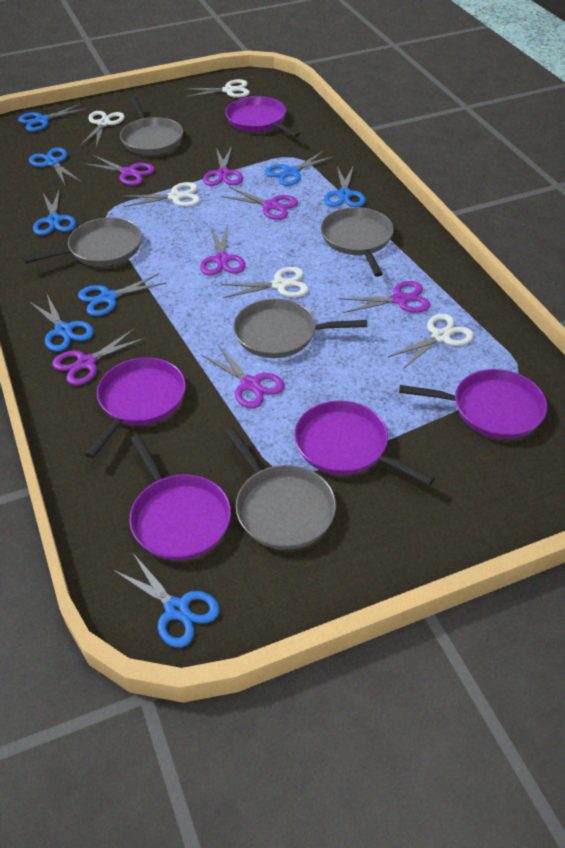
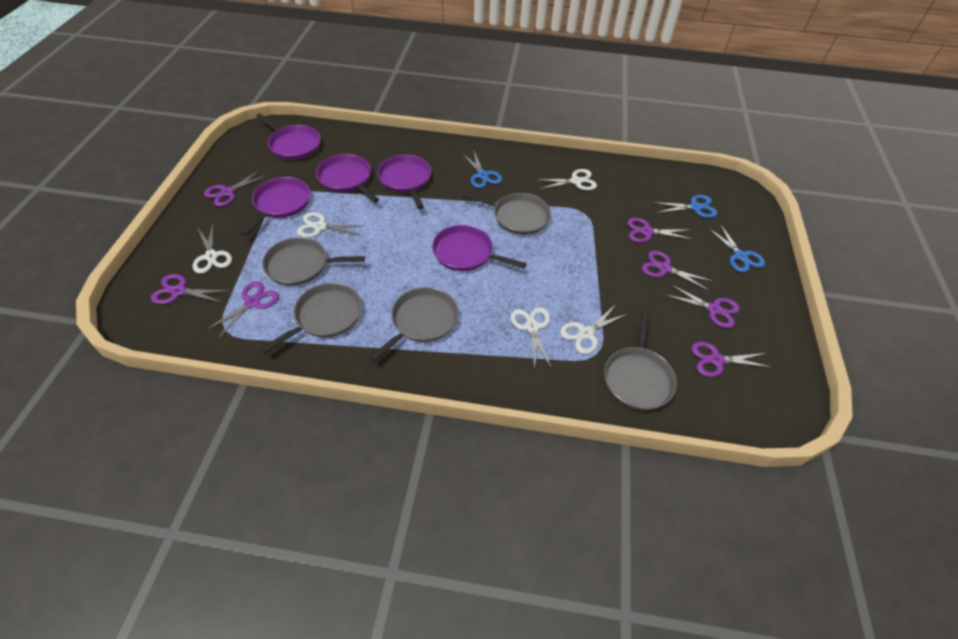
blue scissors: [18,104,87,132] [29,147,80,184] [29,294,94,352] [33,189,76,235] [78,273,166,316] [113,552,220,648] [265,151,334,186] [324,165,365,207] = 8 -> [462,151,502,188] [653,195,717,218] [708,224,765,273] = 3

